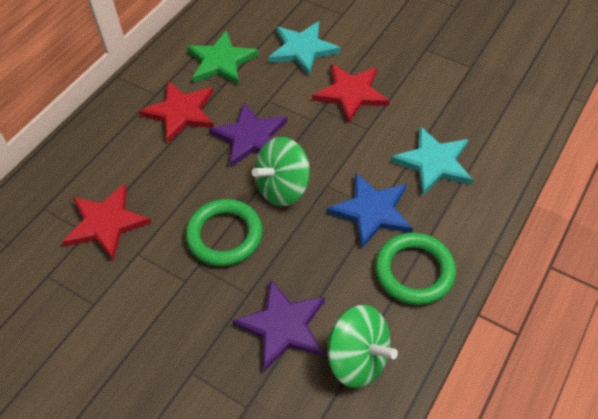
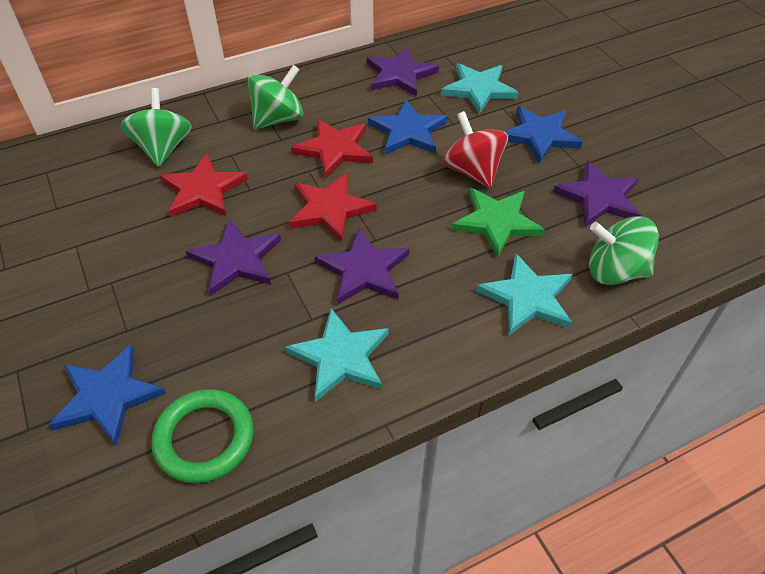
blue star: [327,173,413,249] = 1 -> [48,344,166,446] [368,99,448,154] [504,106,583,164] = 3
green ring: [185,199,263,266] [375,233,456,305] = 2 -> [151,389,254,483] = 1
green spinning top: [252,137,310,206] [326,305,398,388] = 2 -> [121,88,192,167] [248,65,304,129] [589,216,659,285] = 3
purple star: [209,102,287,167] [232,280,325,372] = 2 -> [186,219,281,296] [315,228,410,305] [367,47,439,96] [553,161,641,227] = 4
red spinning top: none = 0 -> [442,111,508,188] = 1
turquoise star: [268,21,341,76] [391,126,473,196] = 2 -> [285,308,389,402] [441,63,519,114] [476,254,572,335] = 3

